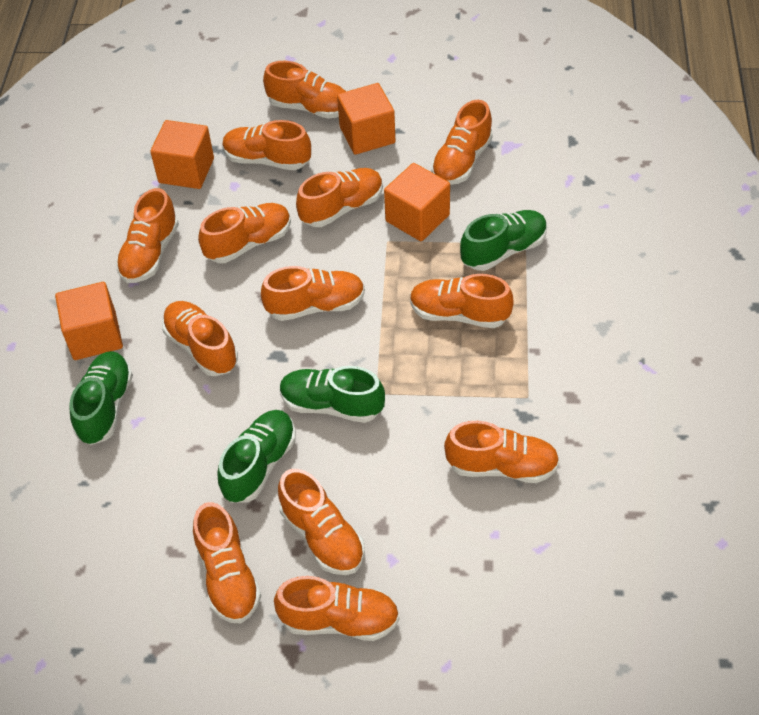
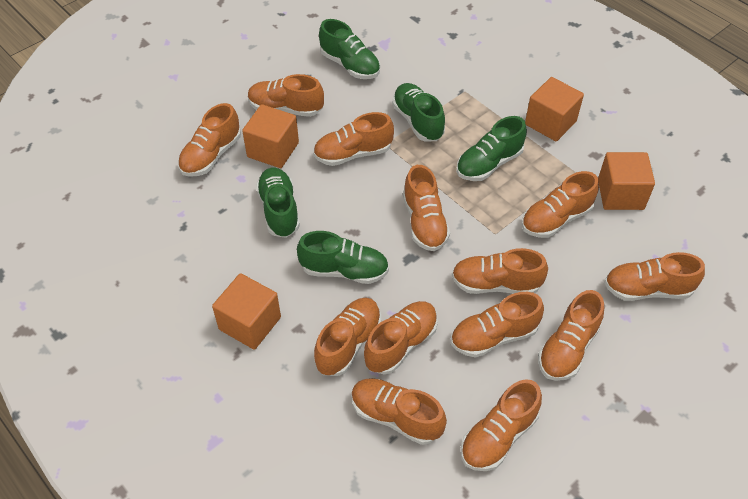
green shoe: [70,351,133,445] [217,410,296,503] [280,366,385,423] [460,210,547,271] = 4 -> [256,168,300,238] [297,231,389,284] [319,19,380,79] [392,83,445,141] [456,116,527,181] = 5

